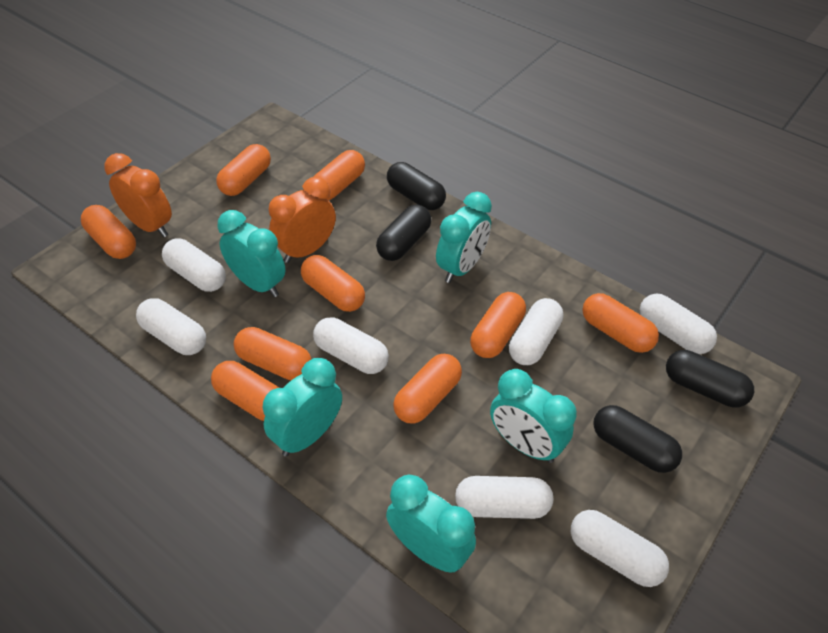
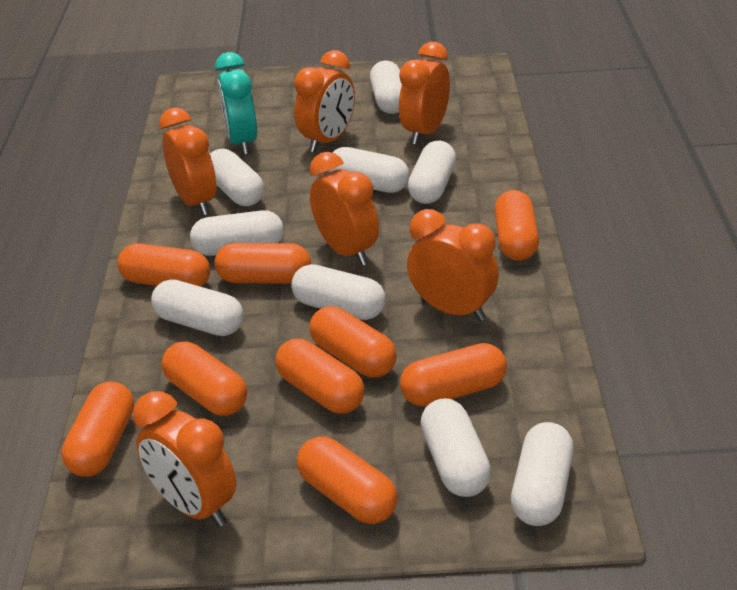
black capsule: [376,205,432,261] [387,162,446,210] [593,405,682,473] [666,350,754,408] = 4 -> none = 0
orange clock: [104,153,172,237] [269,177,336,263] = 2 -> [133,391,236,527] [159,108,217,216] [294,50,355,152] [310,152,379,266] [399,42,450,145] [407,209,499,321] = 6
turquoise clock: [217,210,286,297] [262,358,342,457] [386,475,476,573] [436,192,492,283] [490,369,577,463] = 5 -> [215,52,257,155] = 1
white capsule: [136,298,206,355] [162,238,226,292] [313,317,389,374] [455,476,553,519] [509,298,563,365] [571,510,669,587] [640,294,717,354] = 7 -> [151,279,244,336] [190,210,284,256] [210,149,264,206] [291,264,386,320] [328,147,409,193] [370,61,402,114] [408,141,456,204] [421,398,491,497] [511,422,573,526] = 9

